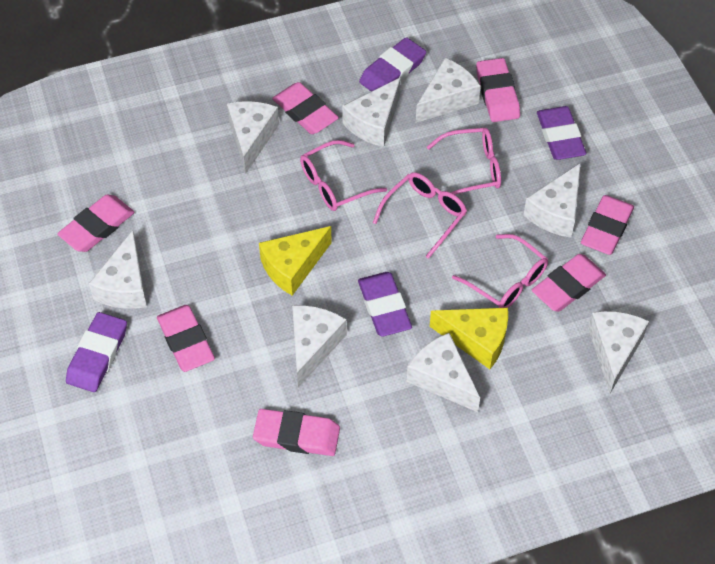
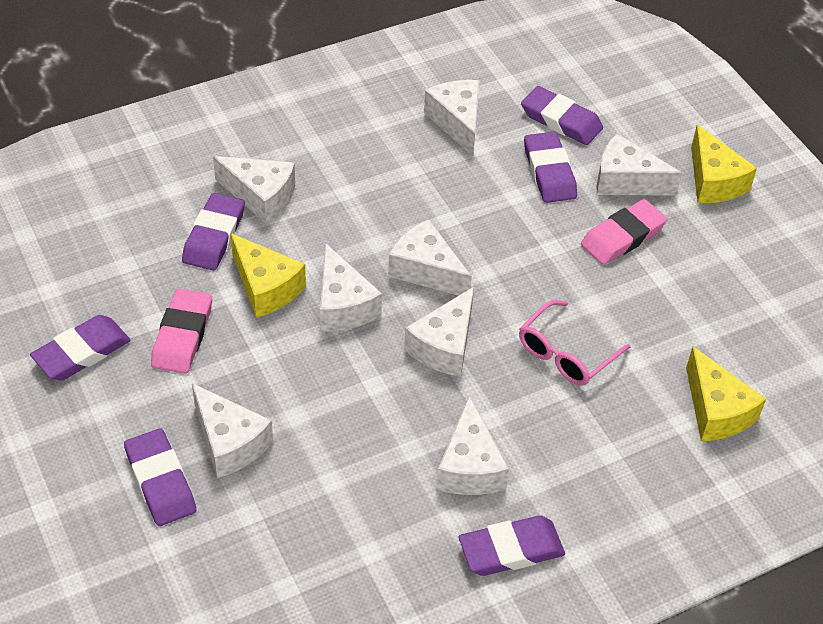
pink eraser: [57,195,135,252] [157,305,215,372] [253,409,340,456] [272,82,339,134] [476,58,520,122] [532,254,606,312] [581,195,634,255] = 7 -> [151,289,212,374] [581,199,667,265] = 2
pink glasses: [300,140,387,211] [373,172,467,259] [427,128,501,195] [452,234,548,308] = 4 -> [519,300,630,386] = 1
purple eraser: [66,312,127,392] [358,272,412,337] [359,37,426,92] [537,106,586,160] = 4 -> [30,315,131,381] [124,429,196,526] [182,193,245,270] [459,515,565,576] [521,86,603,145] [524,132,577,203] = 6
yellow cheese: [259,226,332,296] [430,308,508,369] = 2 -> [230,233,306,318] [686,346,766,441] [691,124,757,203] = 3

